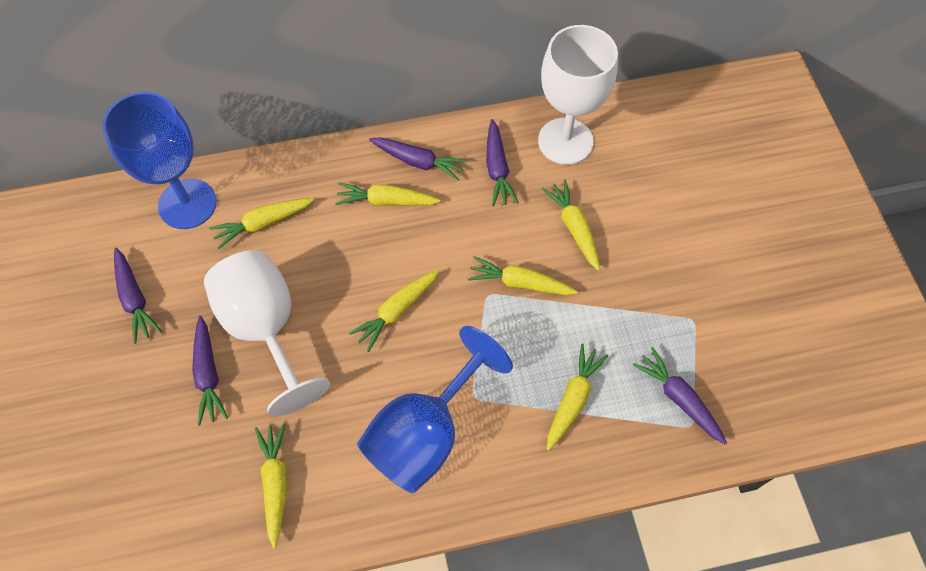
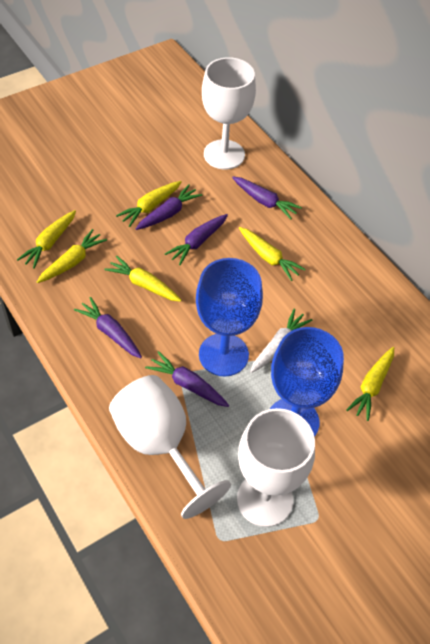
white carrot: none = 0 -> [250,308,312,373] = 1
white goblet: [204,250,330,416] [538,25,618,165] = 2 -> [109,375,231,519] [202,57,256,169] [237,408,315,527] = 3
yellow carrot: [209,198,314,249] [255,423,287,549] [335,182,441,206] [349,269,440,352] [468,256,578,295] [542,180,600,271] [547,343,608,451] = 7 -> [17,210,76,269] [37,229,107,283] [104,256,182,302] [116,181,182,227] [239,227,305,281] [346,347,394,421] = 6

